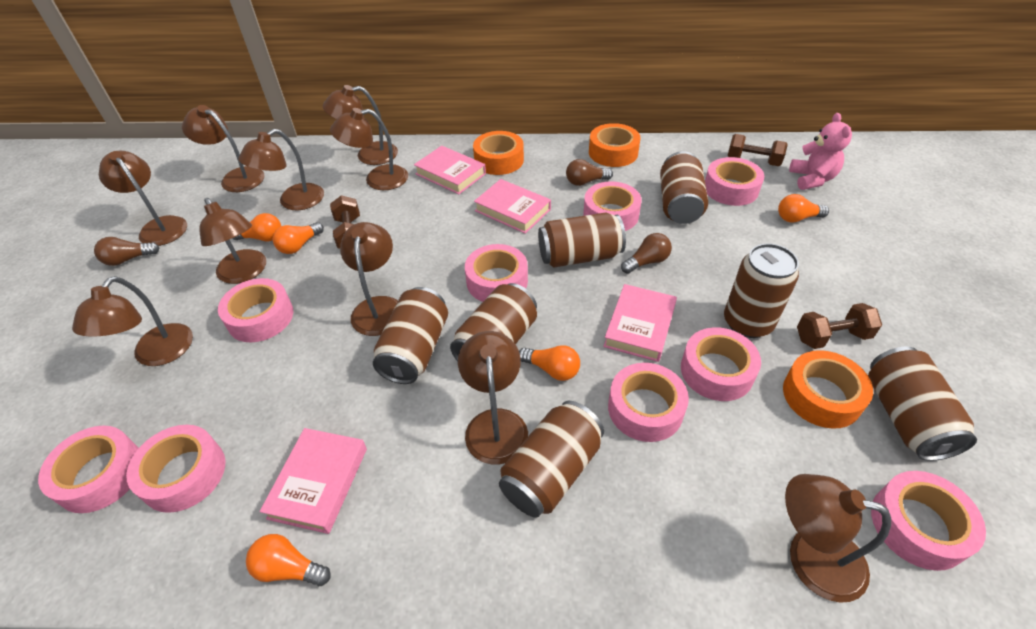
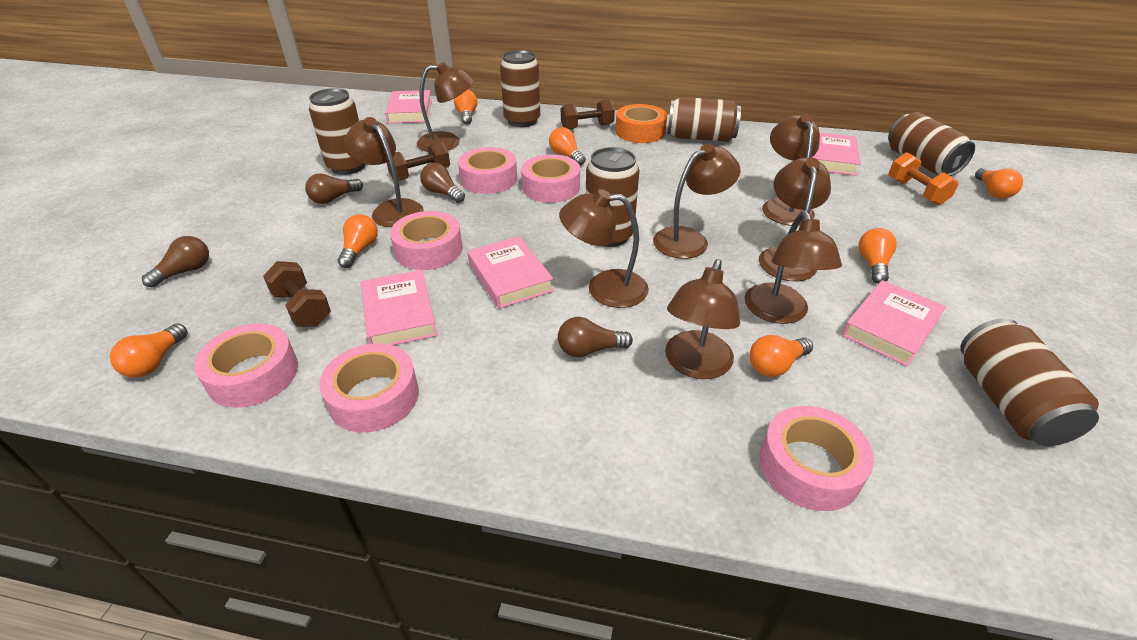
brown can: [373,287,448,384] [450,283,537,361] [499,401,604,518] [538,212,626,267] [660,151,708,224] [724,243,799,338] [868,346,977,461] = 7 -> [309,88,365,175] [500,50,540,127] [586,147,640,247] [667,97,741,142] [888,112,975,176] [960,318,1099,446] = 6
brown lamp: [72,276,193,366] [99,151,187,246] [182,105,265,192] [199,198,266,284] [238,129,324,210] [323,85,398,165] [330,108,408,190] [340,222,398,336] [458,331,528,464] [785,474,891,603] = 10 -> [344,117,424,227] [417,62,474,152] [559,189,649,308] [653,144,740,259] [665,259,740,379] [744,211,842,324] [759,158,831,281] [762,114,820,226] = 8
brown light bulb: [94,237,159,266] [566,159,613,186] [621,233,672,274] = 3 -> [142,236,209,288] [305,173,363,204] [420,163,465,203] [558,317,633,357] = 4
orange dumbbell: none = 0 -> [889,152,959,205] = 1
orange light bulb: [232,213,281,241] [246,534,331,586] [273,222,324,254] [519,345,580,381] [778,194,829,223] = 5 -> [110,323,188,378] [338,214,378,268] [454,89,477,125] [549,127,586,165] [749,335,813,377] [859,228,897,284] [975,168,1023,199] = 7
orange tape: [473,131,524,175] [589,123,641,167] [783,350,873,429] = 3 -> [615,104,667,143] = 1
pink book: [260,428,367,534] [414,146,486,194] [474,179,551,234] [603,284,677,362] = 4 -> [361,270,438,345] [385,90,432,124] [467,236,554,309] [812,132,861,176] [842,280,946,367] = 5
pink tape: [38,426,139,513] [126,425,226,513] [218,278,293,342] [465,244,528,302] [583,181,642,231] [608,363,689,442] [681,327,761,401] [705,157,764,206] [871,471,986,571] = 9 -> [194,323,298,408] [319,343,419,432] [390,211,462,270] [458,147,517,194] [521,155,580,203] [759,406,874,511] = 6
pink teddy bear: [789,113,852,190] = 1 -> none = 0

